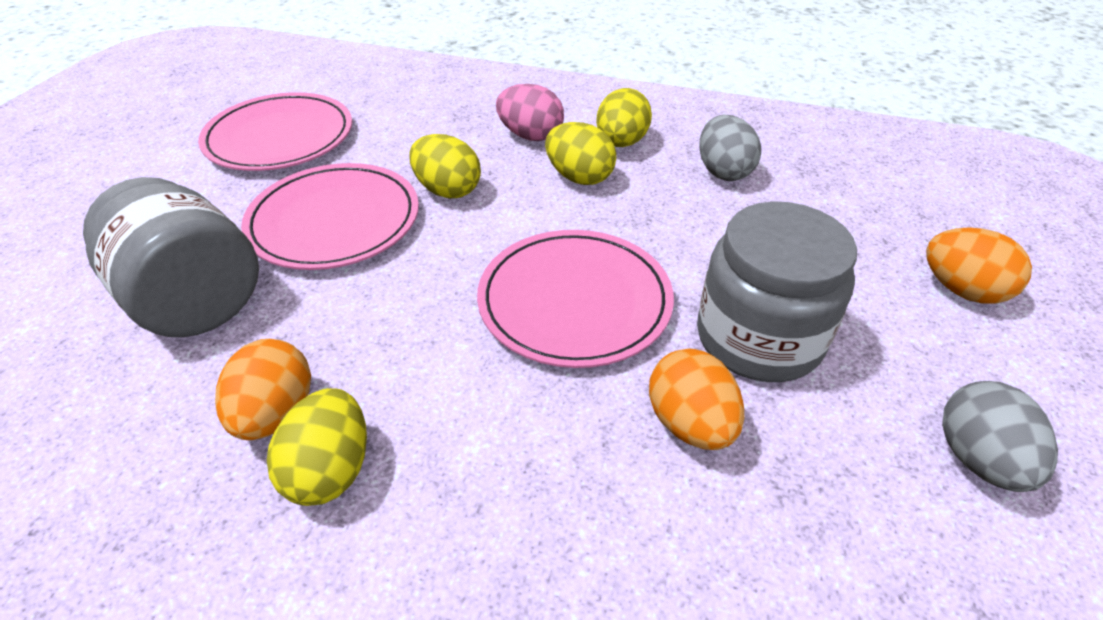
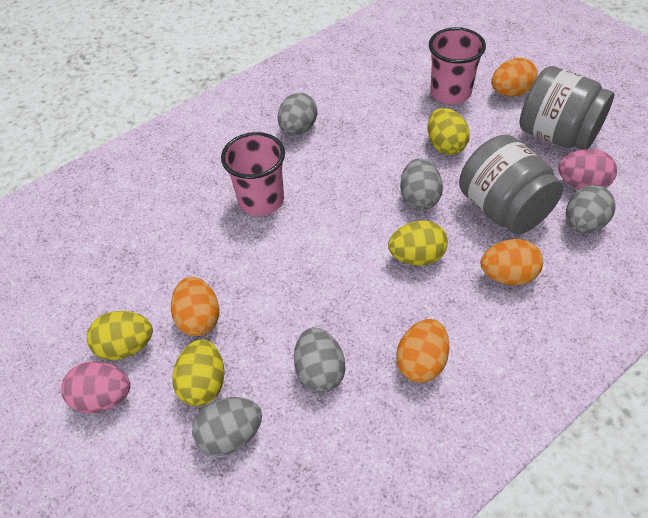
grey egg: [699,115,761,181] [942,381,1058,492] = 2 -> [192,397,262,456] [278,93,318,136] [294,327,345,393] [400,158,443,210] [566,185,616,234] = 5
orange egg: [215,339,311,440] [649,348,744,450] [926,227,1032,304] = 3 -> [171,277,219,336] [396,319,449,383] [481,239,543,285] [491,58,538,97] = 4
pink cup: none = 0 -> [221,132,285,216] [429,27,486,104] = 2
pink egg: [496,84,564,141] = 1 -> [61,361,130,413] [558,149,617,189] = 2
pink plate: [198,92,352,171] [241,163,419,270] [477,230,674,368] = 3 -> none = 0

